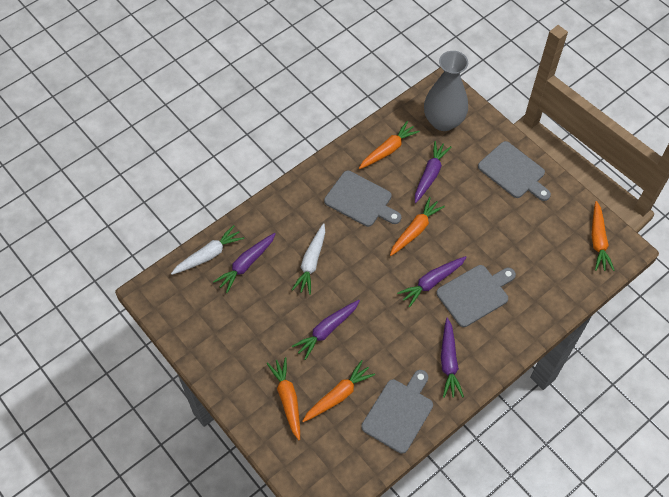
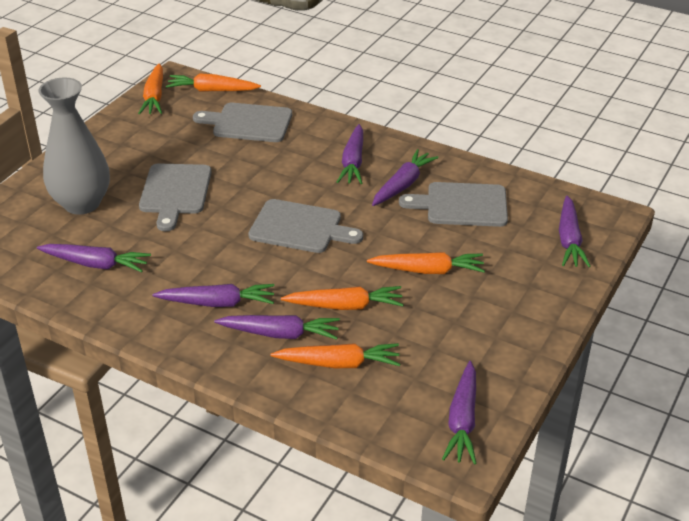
purple carrot: [213,233,276,293] [292,300,360,360] [397,256,467,307] [415,141,451,203] [441,317,464,398] = 5 -> [37,244,151,272] [152,284,275,307] [214,315,340,340] [337,124,363,184] [372,149,439,206] [442,361,477,464] [559,196,591,267] = 7
white carrot: [171,225,244,275] [292,223,325,295] = 2 -> none = 0

